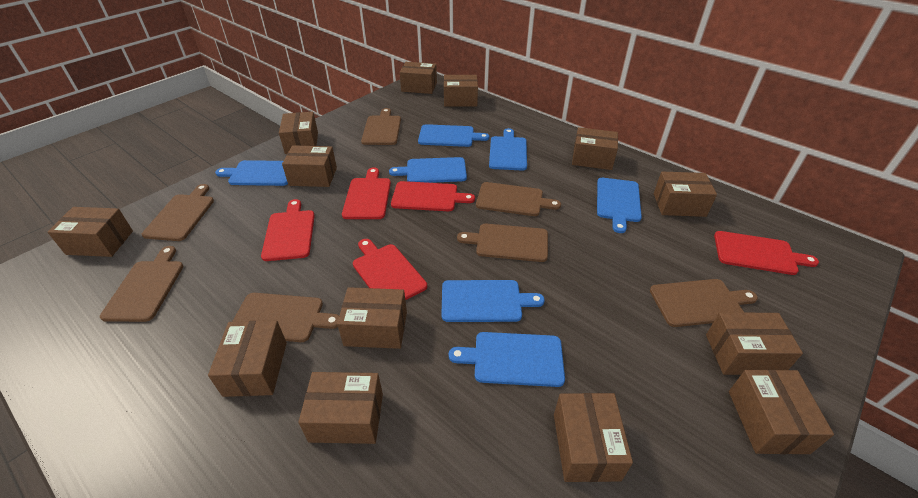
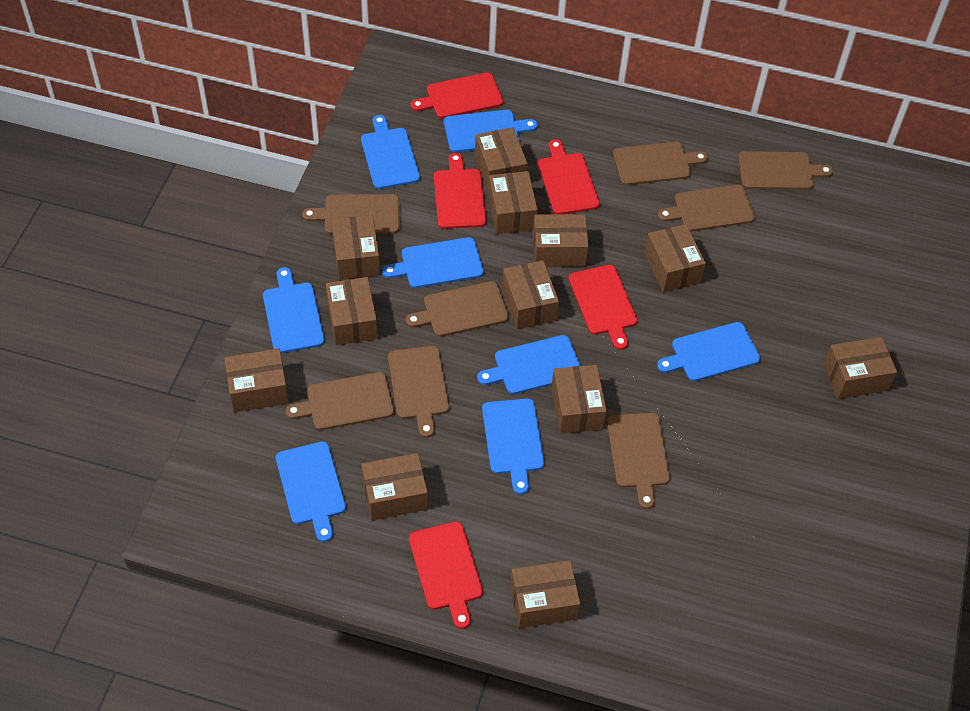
blue cutting board: [215,160,288,186] [389,157,467,183] [418,124,489,147] [442,280,545,322] [449,332,565,387] [489,128,527,171] [597,178,642,233] = 7 -> [263,267,325,353] [276,441,346,542] [361,115,420,189] [382,237,484,288] [444,110,538,152] [477,335,581,394] [482,398,544,494] [657,322,760,381] = 8
brown box: [48,207,133,257] [208,320,287,397] [279,112,318,154] [282,145,337,187] [298,372,383,444] [337,287,407,349] [400,62,437,94] [444,75,478,107] [554,393,633,482] [572,127,618,170] [654,172,717,217] [706,312,803,375] [729,370,834,454] = 13 -> [224,348,289,412] [326,277,378,345] [332,215,380,280] [361,453,428,520] [475,127,528,190] [488,171,538,234] [502,260,559,329] [510,560,581,628] [533,214,589,267] [551,365,607,434] [644,224,706,292] [823,337,897,399] = 12
brown cutting board: [100,246,183,322] [142,184,214,241] [232,293,339,342] [361,108,401,145] [457,224,548,262] [476,182,561,216] [650,279,758,327] = 7 -> [285,372,394,430] [302,194,399,234] [388,346,449,438] [406,281,509,337] [607,413,670,509] [613,142,708,185] [657,185,755,231] [738,151,833,190] = 8

